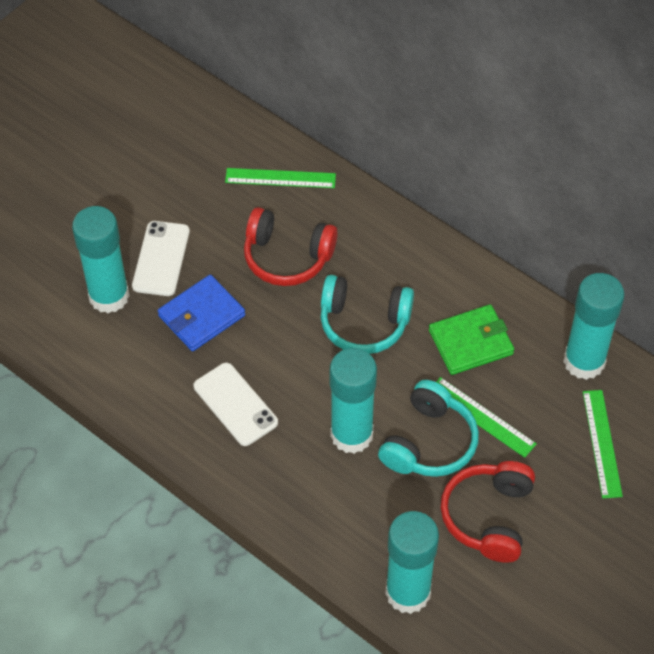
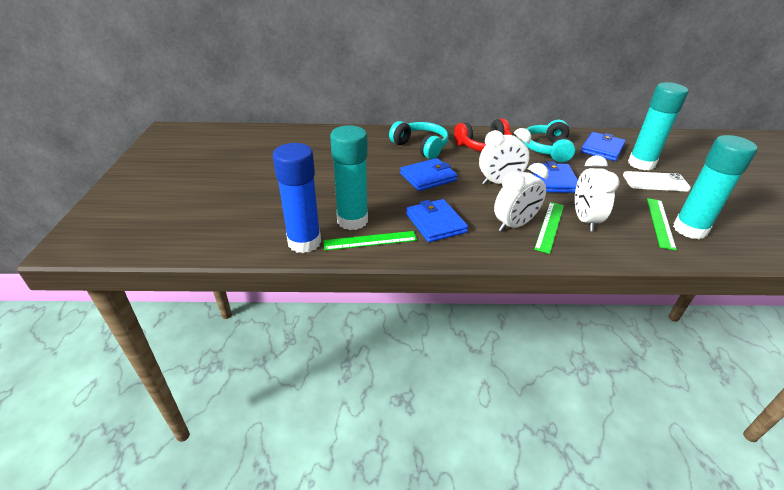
blue glue stick: none = 0 -> [273,143,321,253] = 1
blue wallet: [158,275,245,351] = 1 -> [400,158,458,191] [406,199,468,242] [533,161,578,193] [581,132,626,161] = 4
green wallet: [429,304,514,375] = 1 -> none = 0
red headphones: [244,207,338,286] [440,461,535,563] = 2 -> [454,119,512,152] = 1
turquoise glue stick: [72,206,130,313] [330,348,377,454] [385,511,439,614] [563,273,625,380] = 4 -> [330,125,368,230] [628,82,688,171] [673,135,757,239] = 3
white clock: none = 0 -> [479,128,531,185] [494,163,548,231] [575,155,619,231] = 3
white phone: [132,221,190,296] [194,363,278,446] = 2 -> [623,171,691,191] = 1

